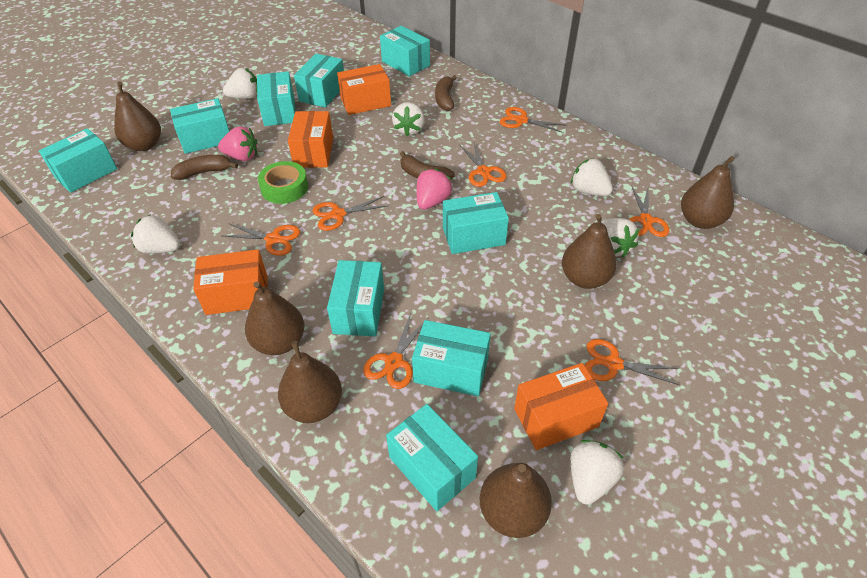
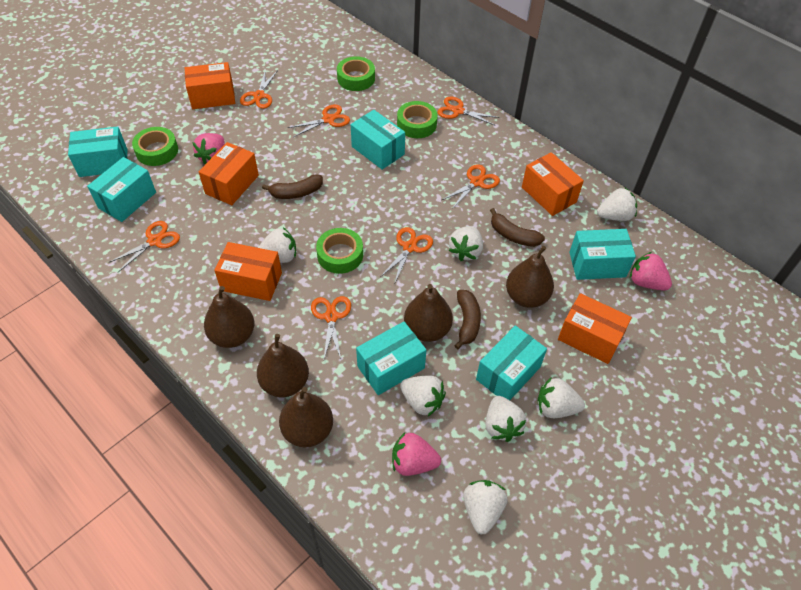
brown pear: [114,81,161,151] [245,282,305,355] [278,341,342,423] [480,463,552,538] [562,214,617,289] [681,156,735,229] = 6 -> [204,286,254,348] [257,334,309,397] [279,387,333,448] [404,284,453,342] [506,246,554,308] = 5
green tape: [258,161,308,204] = 1 -> [132,127,178,166] [316,228,363,274] [337,56,375,91] [397,101,438,138] = 4
orange box: [193,249,268,315] [288,111,333,168] [337,64,391,115] [514,363,609,450] = 4 -> [185,62,235,109] [199,142,259,205] [214,242,282,301] [522,152,584,216] [558,293,632,364] = 5
pink strawberry: [218,126,258,161] [416,169,452,210] = 2 -> [193,133,225,164] [392,432,441,476] [630,252,672,291] = 3
turquoise box: [39,128,117,193] [170,98,229,154] [257,71,295,126] [294,54,344,108] [327,260,384,336] [380,26,430,77] [386,404,478,511] [412,320,491,396] [443,192,509,254] = 9 -> [68,126,127,177] [87,157,156,222] [351,110,405,170] [356,321,426,395] [476,326,547,400] [569,229,636,280] = 6
white strawberry: [131,214,180,253] [223,68,257,99] [392,102,425,136] [570,440,624,505] [571,158,613,196] [601,218,639,257] = 6 -> [258,227,296,263] [400,375,446,416] [449,226,483,261] [463,480,508,535] [485,396,527,442] [537,377,585,418] [597,188,637,221] = 7

